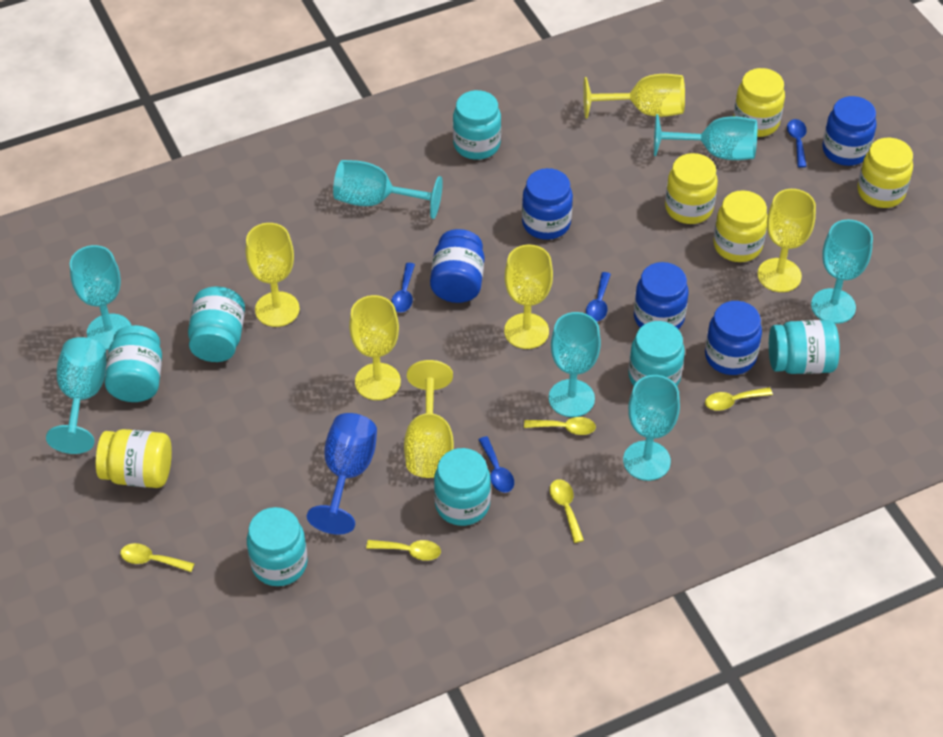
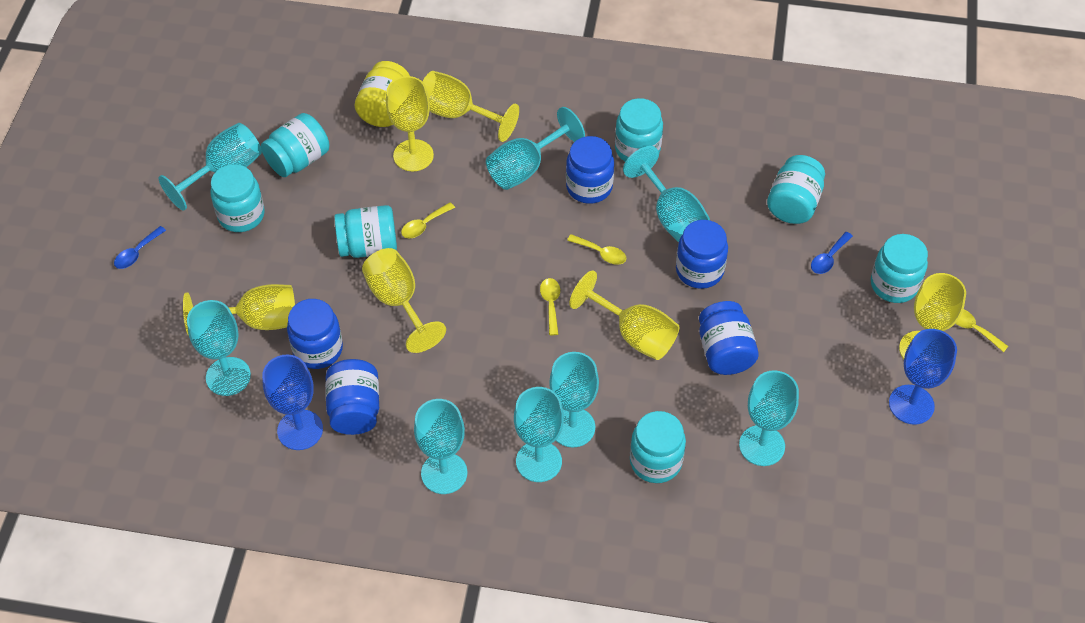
blue goblet: [307,413,377,535] = 1 -> [262,354,323,450] [889,329,957,425] = 2
blue spoon: [391,263,415,312] [478,436,514,493] [586,272,611,322] [787,119,807,168] = 4 -> [114,226,166,269] [811,232,853,274] = 2
turquoise goblet: [46,337,107,454] [70,245,131,350] [333,160,443,219] [549,312,601,417] [623,375,680,481] [654,114,757,160] [811,220,873,324] = 7 -> [158,123,262,211] [187,300,251,396] [414,399,467,494] [486,107,585,190] [514,387,564,482] [549,352,599,447] [623,146,710,242] [739,370,799,466] = 8
yellow jar: [96,429,172,488] [665,153,718,224] [713,190,768,262] [733,68,785,137] [857,137,913,208] = 5 -> [355,61,410,127] = 1
yellow spoon: [120,543,195,572] [366,540,441,561] [524,417,596,435] [550,479,584,543] [705,387,773,411] = 5 -> [401,202,455,238] [540,278,560,335] [567,234,626,265] [955,309,1009,352] = 4

